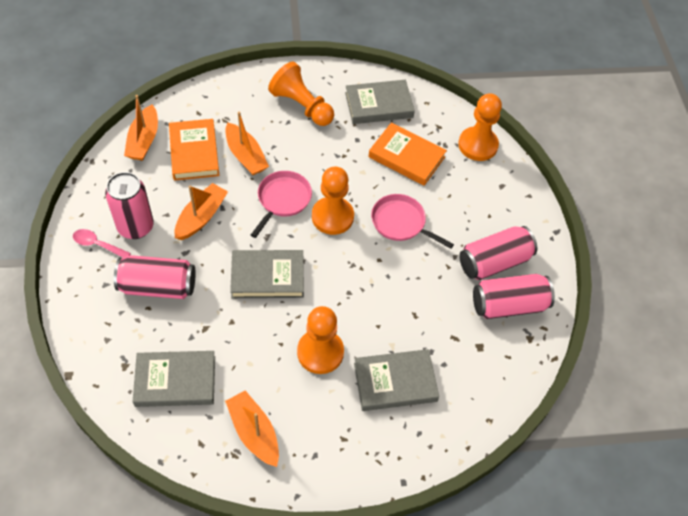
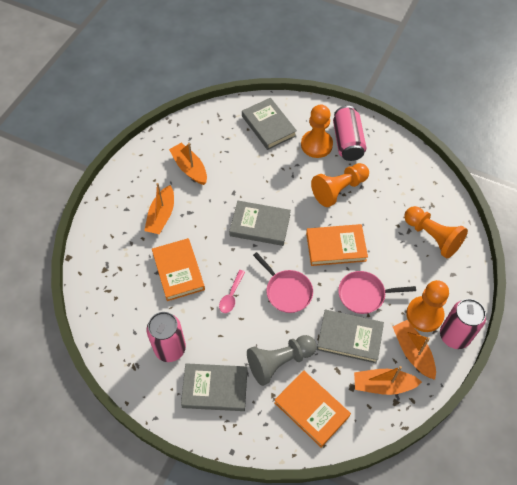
grey pawn: none = 0 -> [247,335,316,386] = 1
orange book: [169,119,219,181] [368,122,447,186] = 2 -> [152,238,205,301] [274,370,351,448] [306,224,368,266] = 3
pink can: [105,172,154,239] [114,255,196,299] [459,226,537,280] [473,274,555,319] = 4 -> [147,312,186,362] [333,106,367,161] [440,299,486,349] = 3

